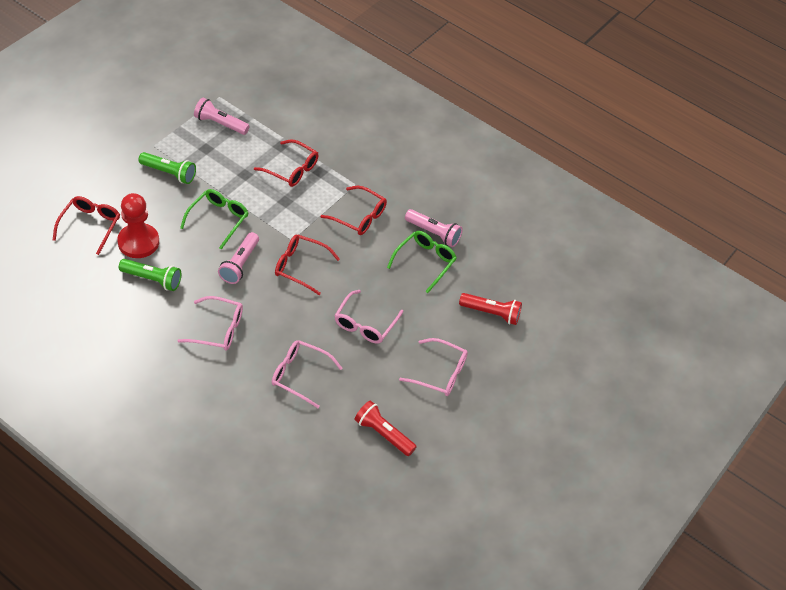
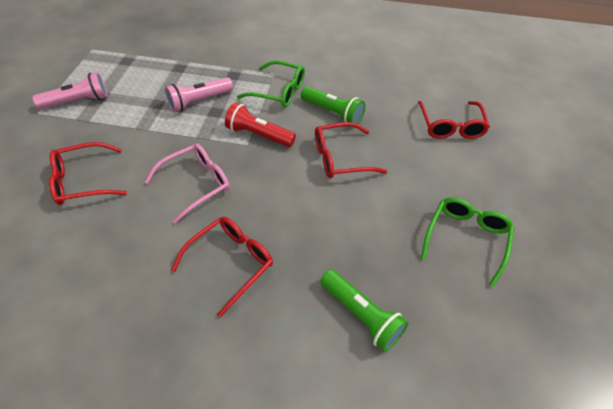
pink flashlight: [194,98,250,135] [218,232,259,284] [405,209,463,247] = 3 -> [32,72,108,109] [165,77,233,112] = 2
pink glasses: [177,296,243,350] [272,340,342,408] [334,290,403,344] [399,338,468,396] = 4 -> [145,144,230,224] = 1
red flashlight: [354,401,417,456] [459,293,522,325] = 2 -> [225,103,296,147] = 1
red pawn: [117,193,159,258] = 1 -> none = 0

